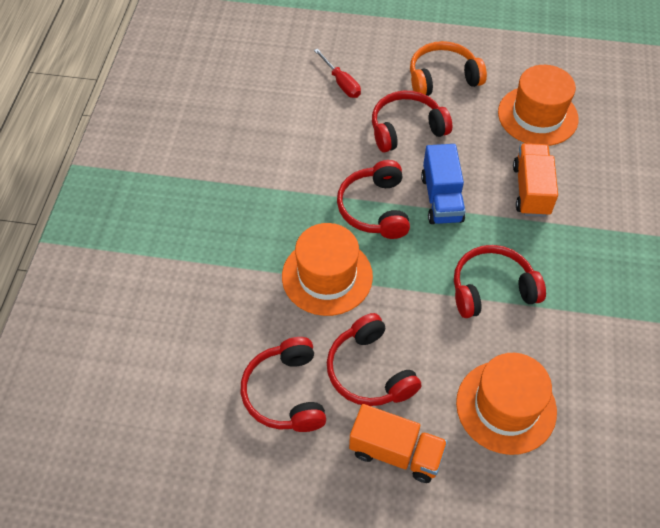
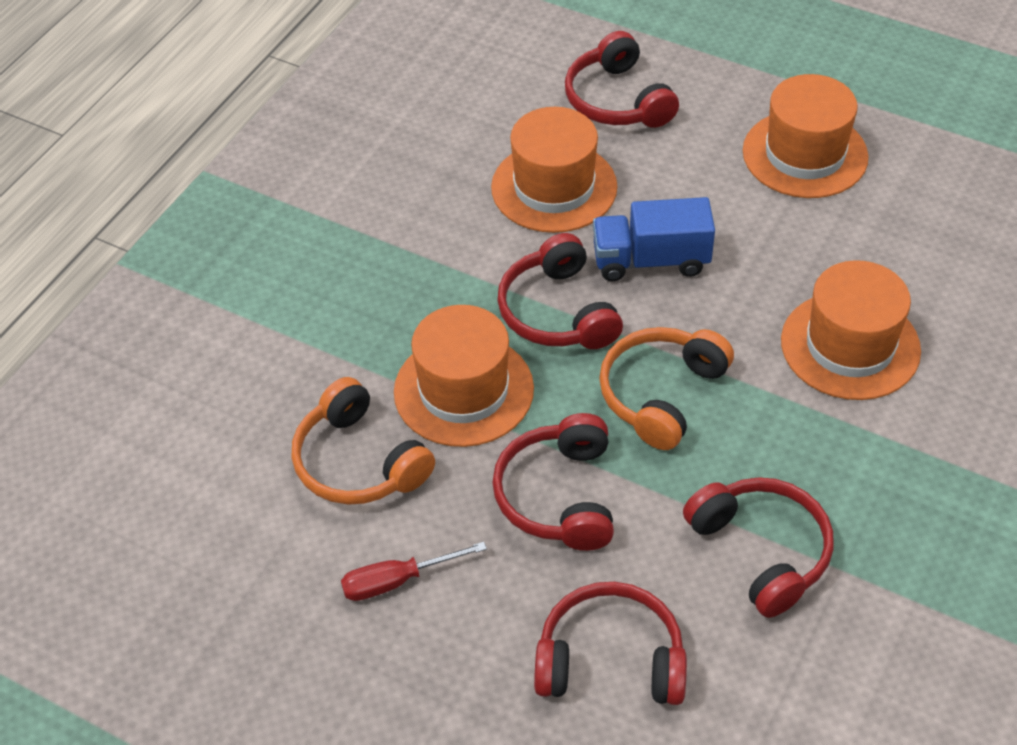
orange hat: [282,223,373,316] [456,353,557,455] [498,65,579,146] = 3 -> [394,305,534,447] [491,107,617,233] [743,74,869,198] [781,260,921,400] = 4
orange headphones: [410,41,487,96] = 1 -> [292,377,435,505] [599,327,734,450] = 2
orange truck: [349,404,448,483] [513,143,558,217] = 2 -> none = 0

